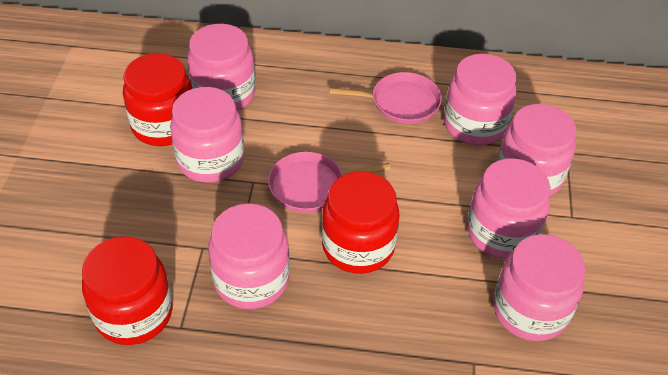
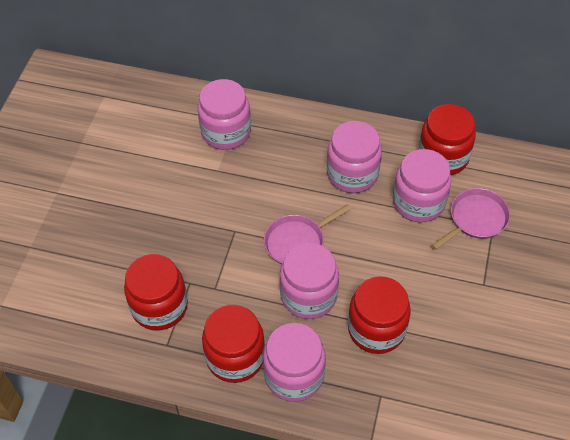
pink jar: [170,87,244,183] [187,24,255,111] [208,203,290,309] [444,54,517,145] [467,158,550,259] [493,234,585,341] [497,104,576,196] = 7 -> [198,79,251,150] [263,323,326,402] [279,243,339,319] [327,121,382,193] [393,149,451,222] = 5
red jar: [82,236,173,345] [123,53,192,146] [322,171,399,274] = 3 -> [124,254,188,331] [202,305,265,383] [348,276,411,354] [418,104,476,175] = 4

